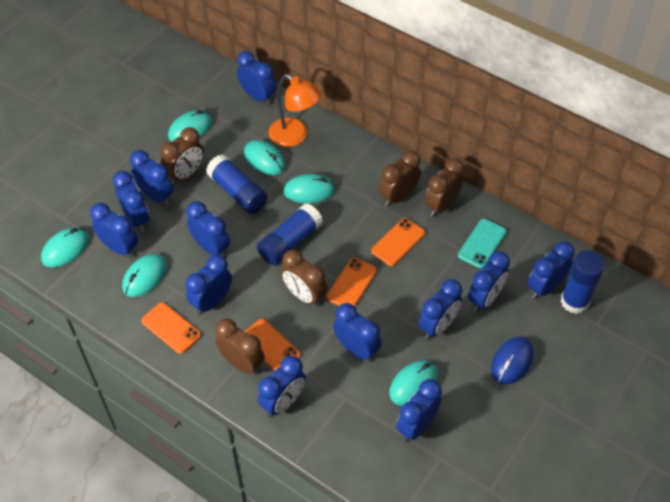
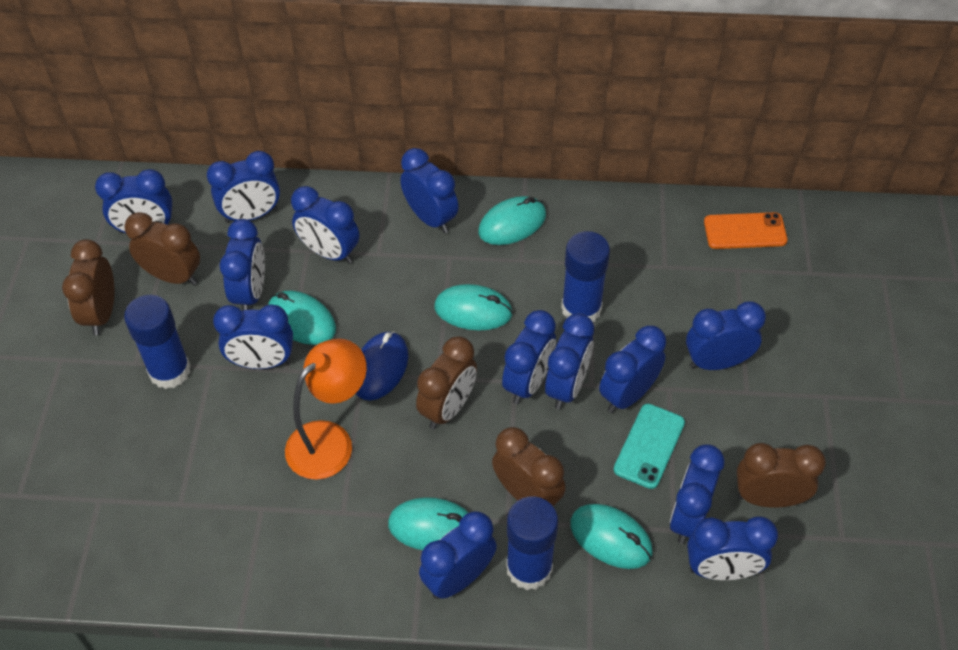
blue clock: [90,203,138,257] [113,171,149,232] [130,150,174,206] [186,201,230,258] [186,255,232,315] [237,51,276,105] [258,356,306,417] [333,303,381,362] [396,379,442,442] [419,279,462,340] [468,251,510,312] [528,241,575,299] = 12 -> [95,169,172,233] [207,151,280,223] [213,304,293,369] [220,219,265,311] [291,186,359,264] [400,148,458,233] [419,511,497,599] [502,310,556,404] [545,313,594,409] [599,325,666,413] [670,444,725,544] [686,301,766,370] [687,516,778,580] = 13
orange phone: [141,302,201,354] [245,319,301,371] [327,258,377,307] [371,218,425,266] = 4 -> [704,212,788,249] = 1
turquoise mouse: [41,227,89,267] [122,254,167,297] [168,110,212,141] [244,140,285,175] [284,174,335,203] [389,361,438,406] = 6 -> [268,291,336,345] [388,497,469,550] [435,284,513,330] [478,196,546,245] [570,504,653,569] = 5

